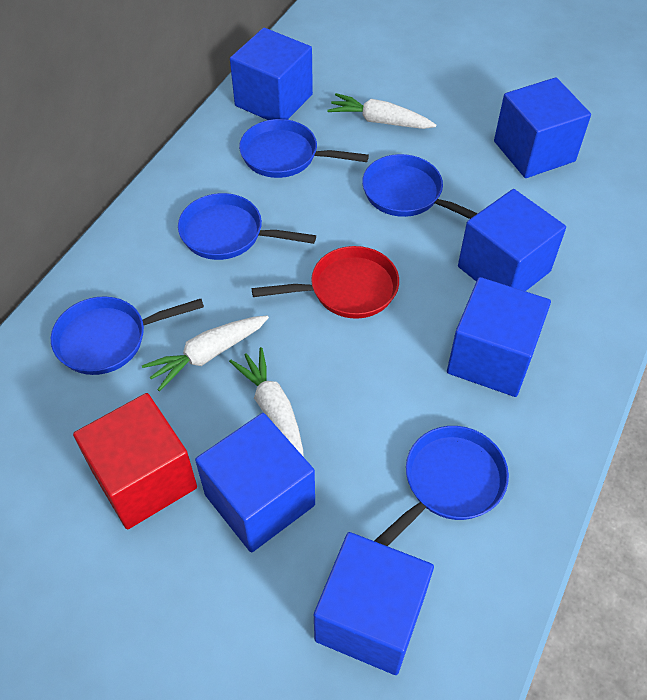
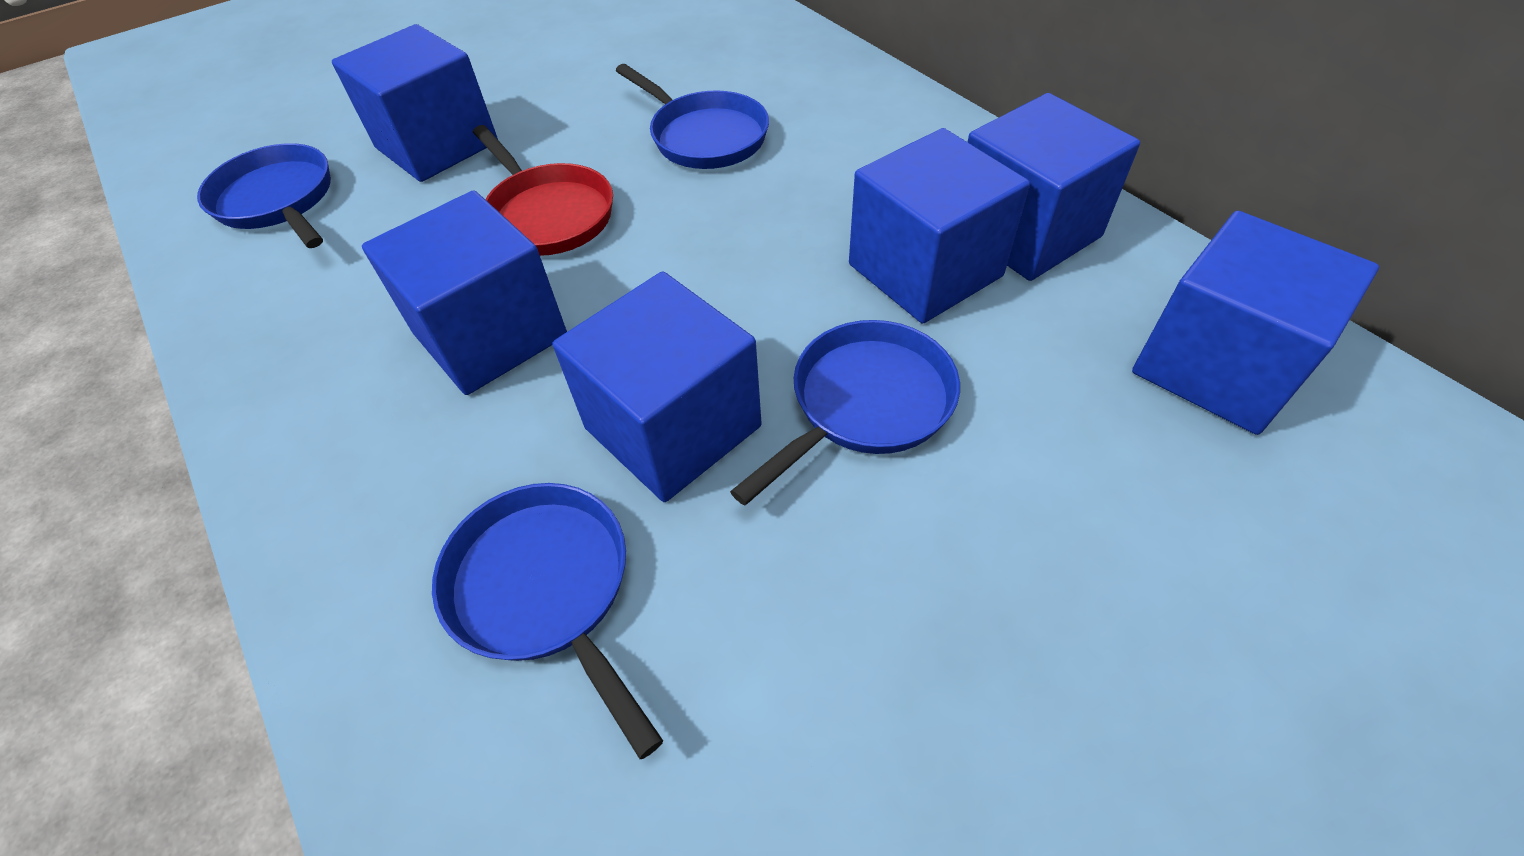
blue pan: [51,296,204,375] [178,193,316,260] [239,119,369,178] [362,154,478,219] [374,426,509,546] = 5 -> [197,143,331,248] [432,483,663,759] [616,64,769,169] [730,320,960,505] = 4
red cube: [73,393,197,529] = 1 -> none = 0
white carrot: [142,316,269,391] [229,347,304,457] [327,93,436,129] = 3 -> none = 0

